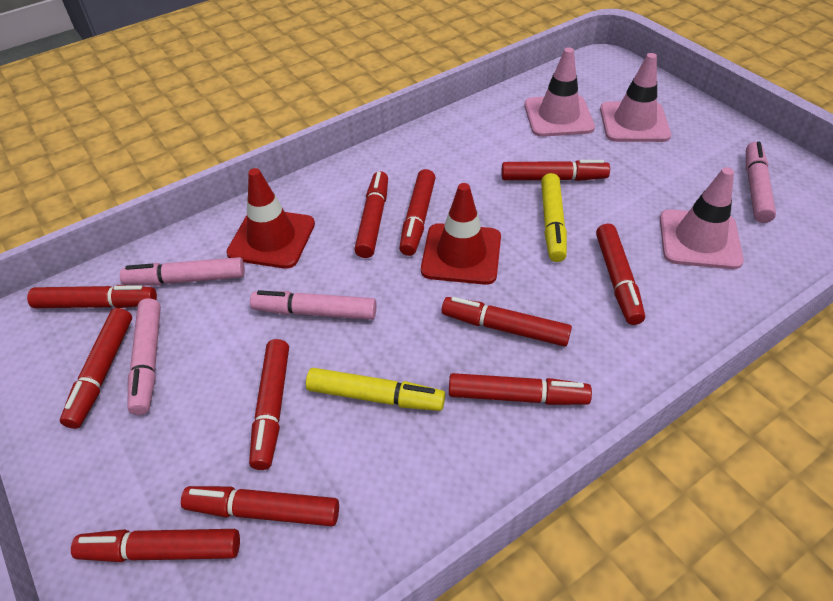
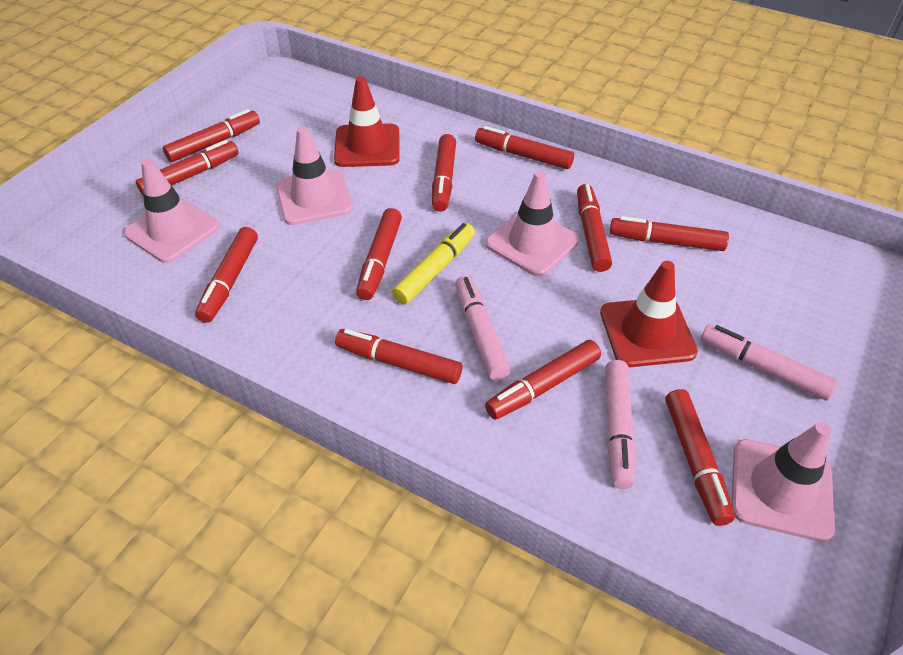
pink marker: [120,257,245,286] [127,298,161,415] [250,290,376,320] [746,142,776,223] = 4 -> [455,276,510,381] [605,360,635,489] [701,324,838,401] = 3
pink traffic cone: [524,47,595,137] [600,53,671,142] [660,167,744,269] = 3 -> [124,159,220,263] [276,127,353,225] [486,171,580,276] [731,422,835,542] = 4
yellow marker: [306,368,445,411] [541,173,567,262] = 2 -> [392,223,475,304] = 1

